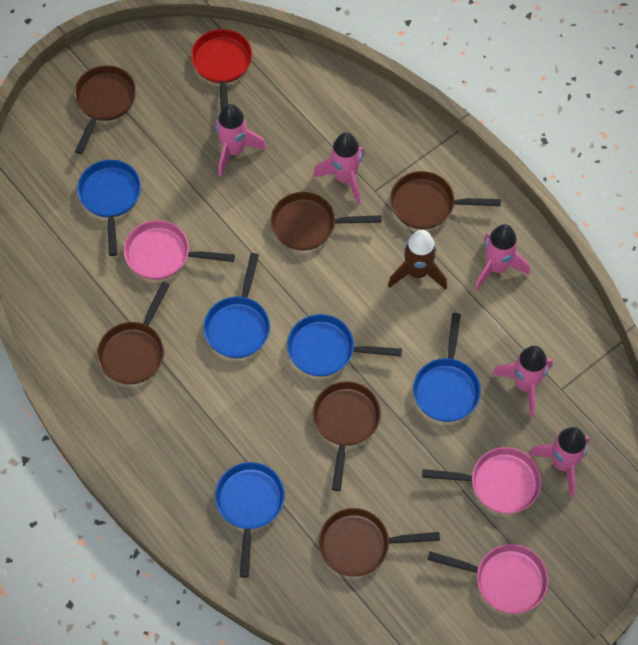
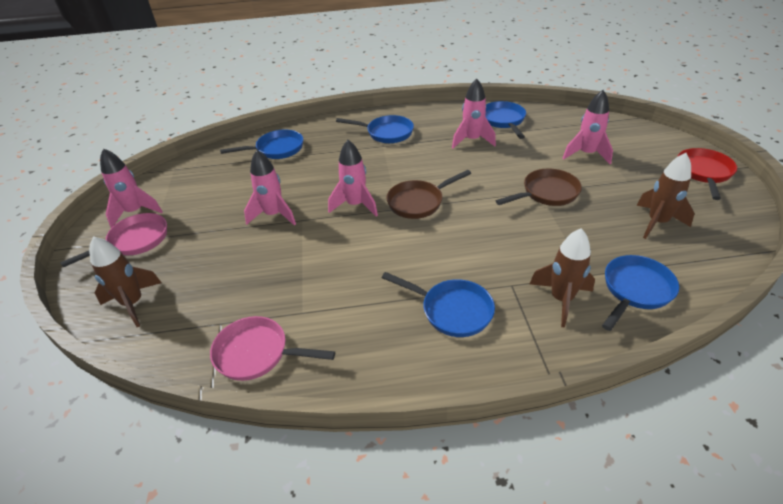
brown pan: [74,65,136,154] [97,282,170,385] [270,192,382,251] [313,381,381,491] [319,508,440,577] [390,171,501,229] = 6 -> [386,170,471,219] [496,169,582,206] = 2
brown rocket: [388,230,447,290] = 1 -> [89,236,162,327] [530,228,595,328] [637,153,695,239] = 3
pink pan: [124,220,235,280] [422,447,542,514] [428,544,548,614] = 3 -> [60,213,167,268] [210,316,335,381] = 2

